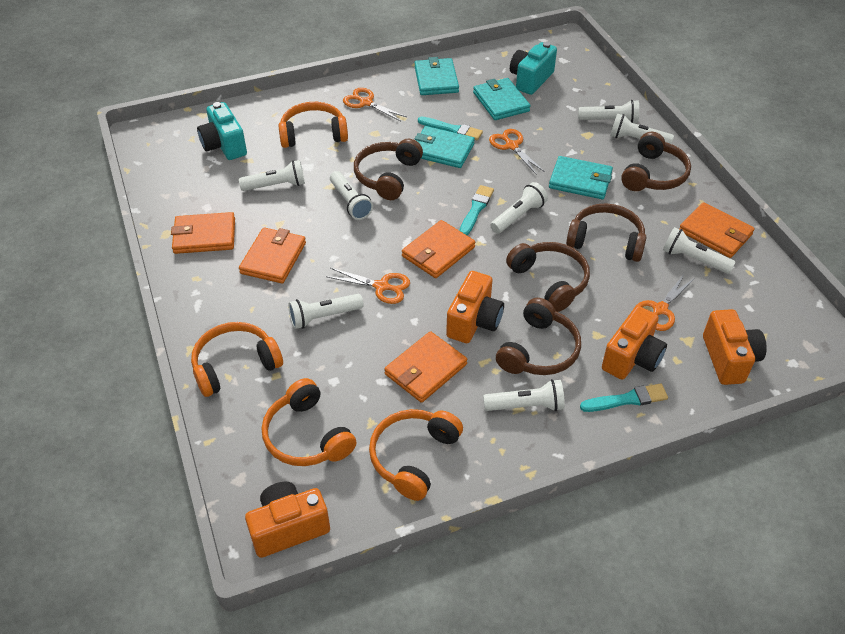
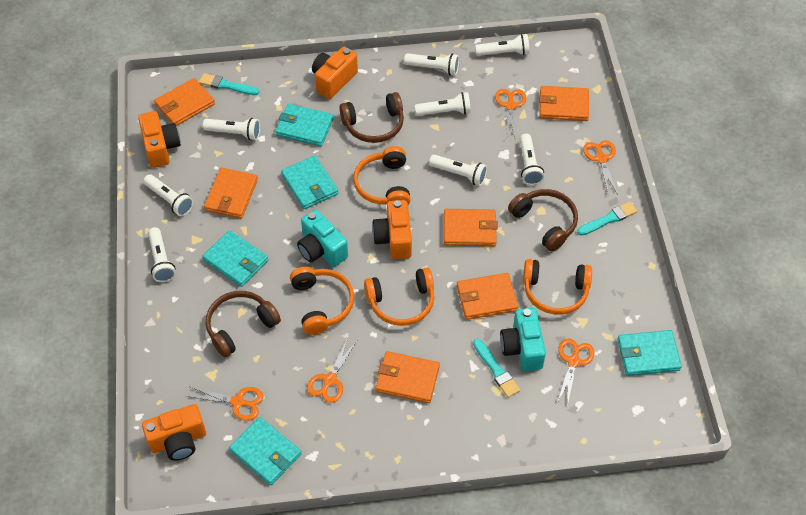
brown headphones: [354,139,423,200] [496,298,581,375] [506,242,590,312] [566,203,646,262] [621,132,691,191] = 5 -> [206,291,281,357] [339,92,404,143] [508,189,578,252] = 3
orange scissors: [326,268,410,304] [343,88,407,121] [489,129,545,174] [634,273,695,331] = 4 -> [186,386,264,421] [307,338,357,403] [495,89,527,141] [557,338,595,406] [583,140,618,196] = 5
orange wallet: [171,212,235,254] [239,227,306,283] [384,331,467,403] [402,220,475,278] [679,202,755,258] = 5 -> [154,78,215,126] [204,168,258,218] [376,351,440,403] [444,209,498,246] [457,273,518,320] [539,86,589,121] = 6
turquoise wallet: [415,57,459,95] [415,126,475,168] [473,78,530,120] [549,156,613,199] = 4 -> [202,230,268,287] [229,417,302,485] [275,104,334,146] [281,156,338,209] [617,330,682,376] = 5

